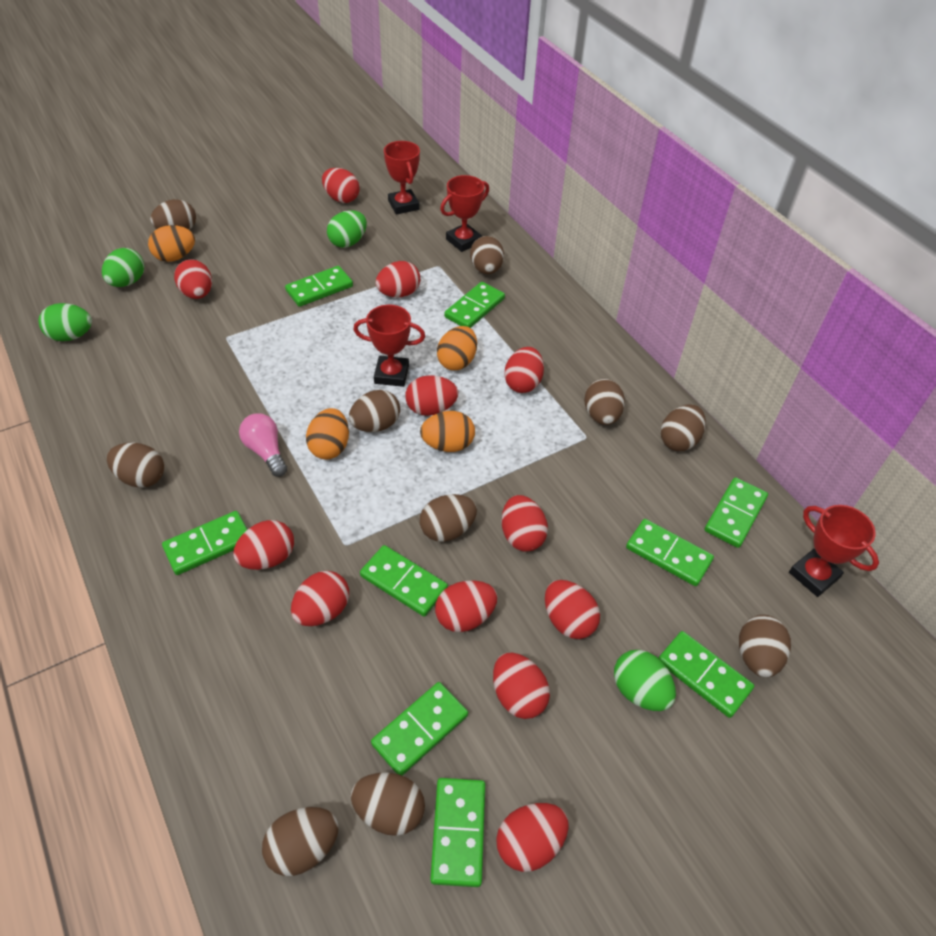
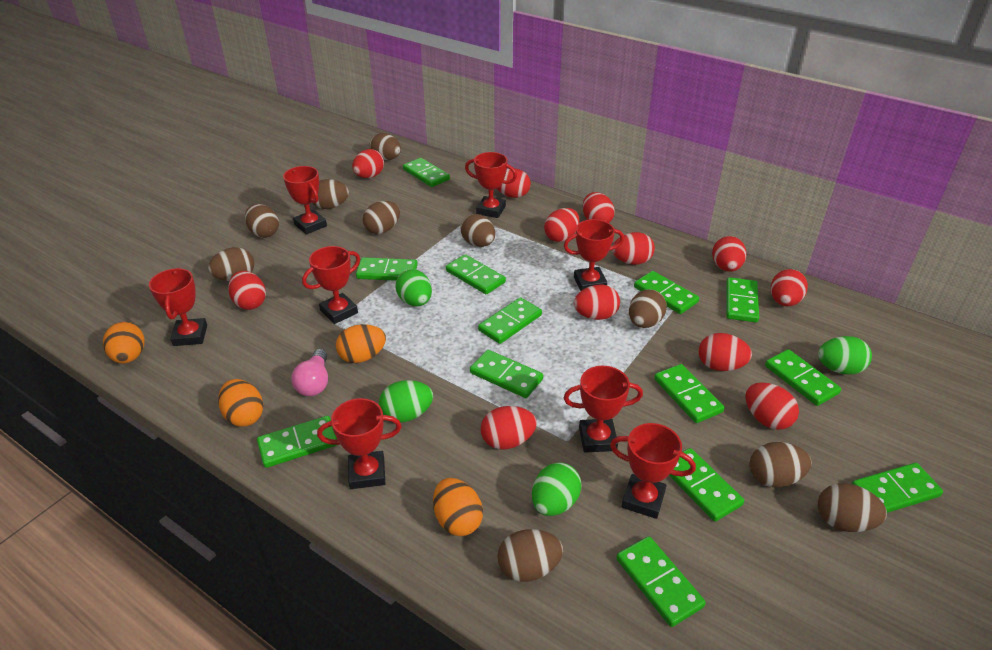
green domino: [162,511,248,575] [285,266,353,307] [360,545,448,617] [371,682,468,776] [430,778,485,887] [444,282,505,328] [626,519,714,586] [658,631,754,718] [704,477,768,548] = 9 -> [257,416,337,468] [356,257,418,281] [403,158,450,187] [446,254,506,294] [470,350,543,398] [478,297,542,344] [616,536,706,627] [634,271,699,314] [654,364,724,423] [669,448,744,522] [726,277,759,323] [765,349,841,406] [852,463,943,513] = 13
red trophy: [353,305,425,387] [384,141,420,214] [440,175,489,252] [789,505,879,597] = 4 -> [149,268,207,346] [283,166,327,235] [302,246,360,324] [317,398,402,489] [465,152,517,218] [564,219,624,291] [564,366,643,453] [610,423,696,519] = 8

